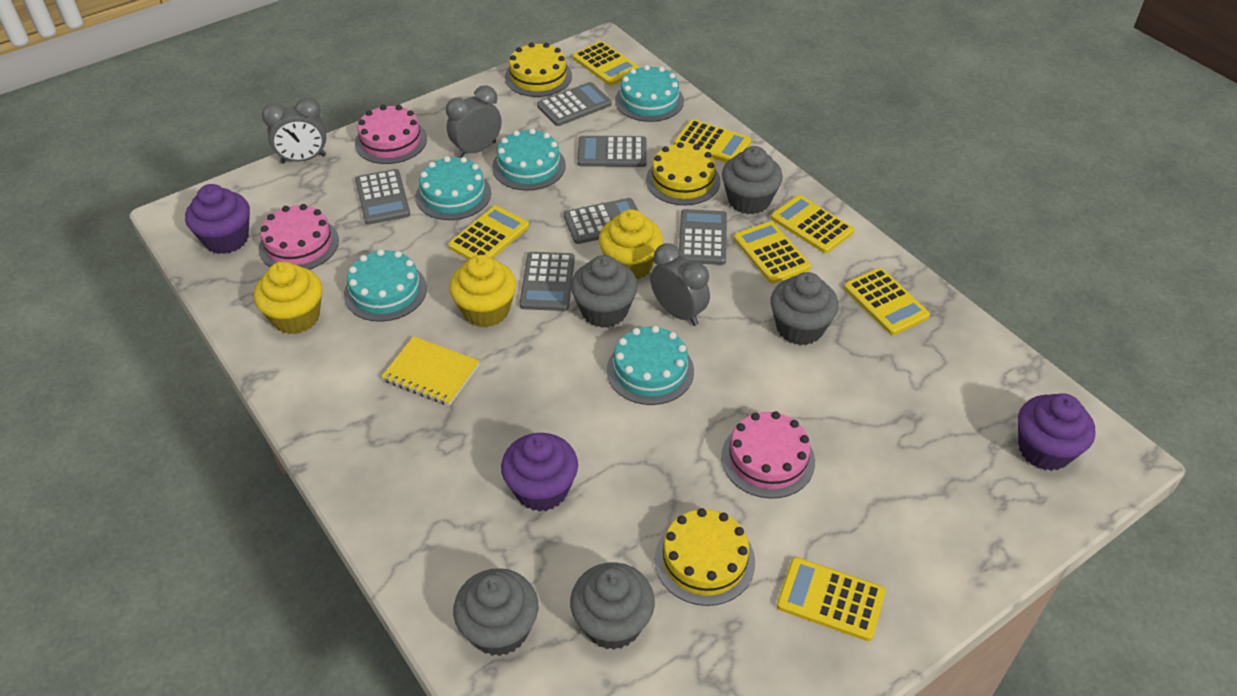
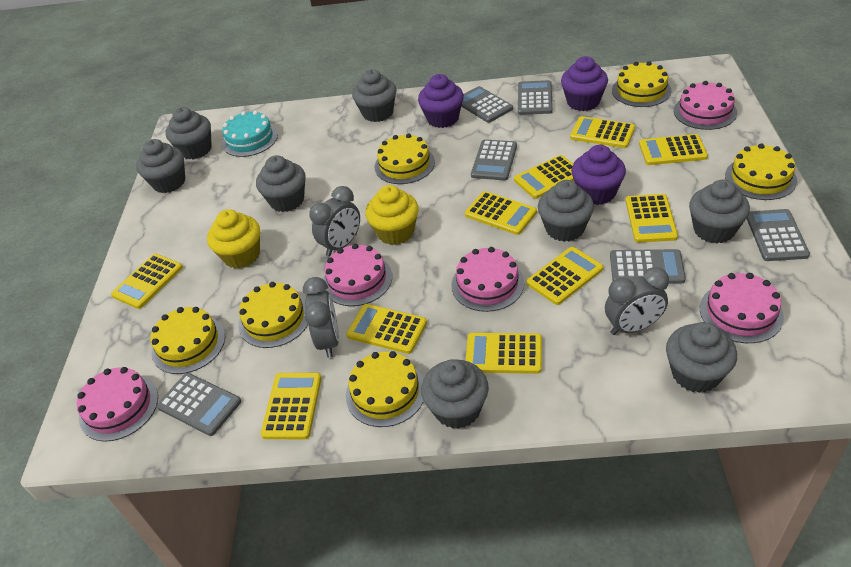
grey cupcake: [453,568,538,656] [570,563,655,650] [571,255,638,328] [722,146,783,214] [770,272,839,345] = 5 -> [136,139,185,193] [165,107,212,159] [256,155,306,212] [352,69,397,122] [421,359,489,429] [538,180,594,242] [666,322,737,393] [689,180,750,244] = 8
pink cake: [259,204,339,270] [355,105,427,164] [721,411,815,499] = 3 -> [77,367,158,442] [323,244,392,306] [451,247,524,312] [674,81,737,130] [700,273,784,343] = 5
turquoise cake: [344,249,427,322] [416,156,491,220] [492,128,566,191] [607,326,694,405] [615,65,684,122] = 5 -> [222,111,278,157] = 1
yellow cake: [505,42,572,97] [646,142,720,205] [655,508,755,606] = 3 -> [151,307,225,374] [238,282,308,348] [346,351,424,427] [375,133,435,184] [612,61,671,107] [725,144,797,200] = 6
yellow calculator: [448,205,529,260] [573,41,640,85] [674,119,751,163] [734,221,811,284] [771,195,854,253] [777,557,886,641] [844,268,930,335] = 7 -> [111,254,183,309] [261,373,322,439] [346,304,427,354] [465,191,537,235] [466,333,542,374] [514,155,574,199] [527,247,603,305] [570,116,635,148] [625,194,678,243] [639,134,708,165] = 10
yellow cupcake: [254,261,322,334] [449,255,516,327] [599,209,663,279] = 3 -> [207,209,260,269] [365,185,419,245] = 2
yellow notebook: [381,336,480,406] = 1 -> none = 0

